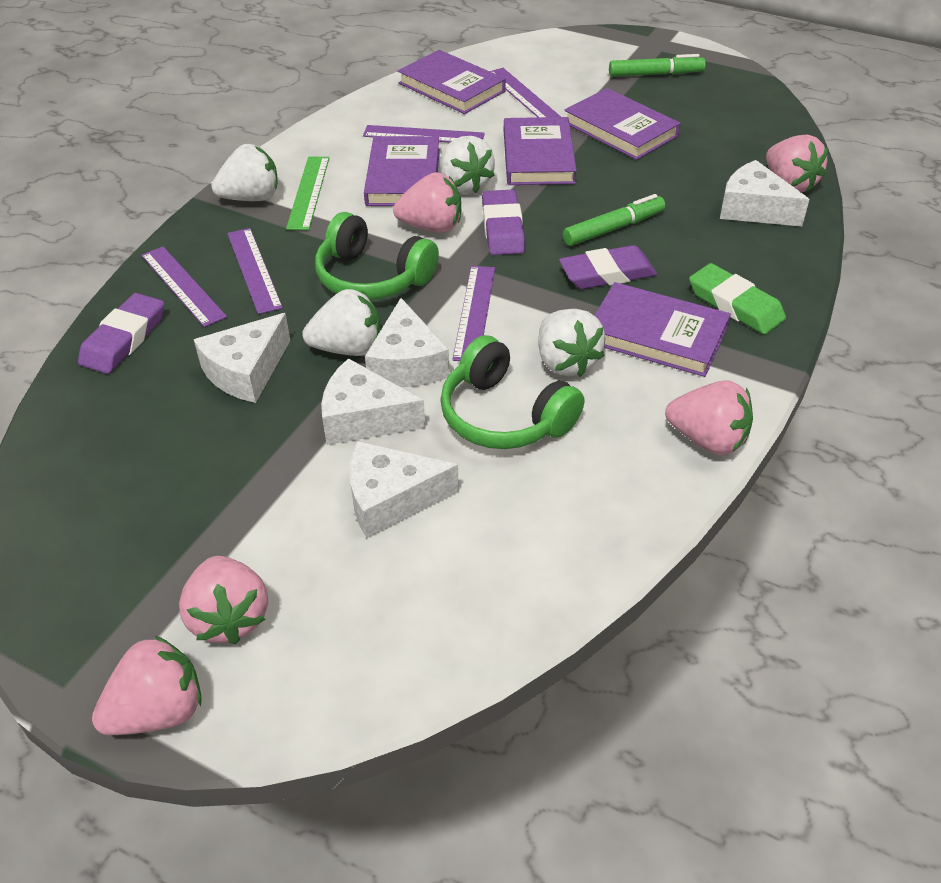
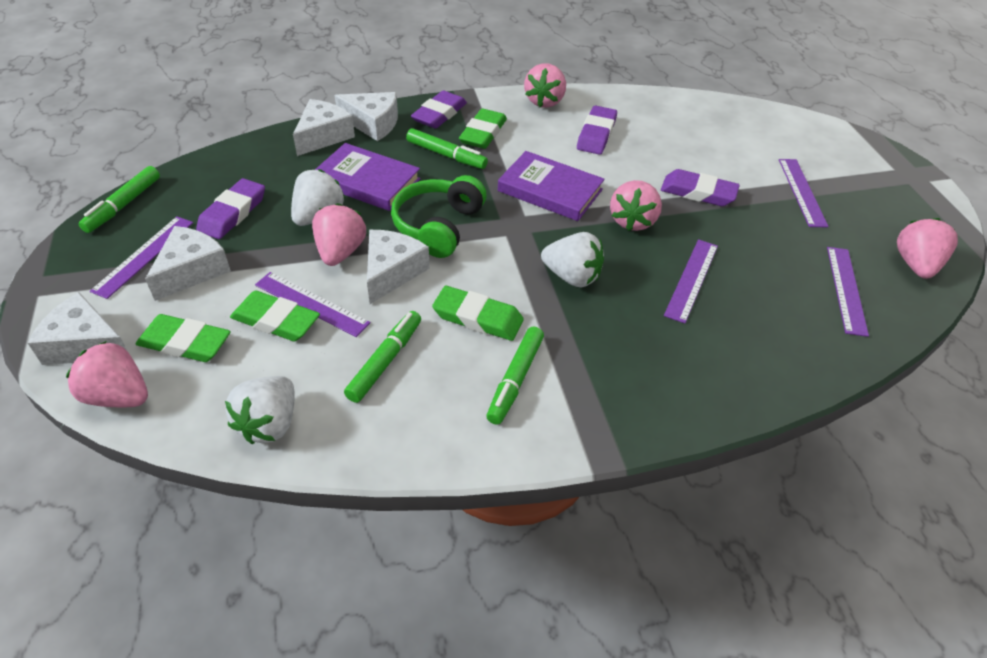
green eraser: [689,263,786,335] = 1 -> [136,314,231,362] [230,291,320,341] [432,286,524,341] [459,109,507,149] = 4
green headphones: [315,212,439,300] [440,335,584,449] = 2 -> [391,175,487,258] = 1
green marker: [563,194,665,246] [609,54,706,77] = 2 -> [79,166,160,233] [344,311,421,403] [406,128,488,169] [486,326,544,425] = 4
green ruler: [286,156,329,230] = 1 -> none = 0
purple book: [364,136,440,206] [398,50,506,114] [504,117,577,185] [565,88,680,160] [594,282,731,377] = 5 -> [315,143,421,211] [498,151,605,221] = 2
purple eraser: [78,293,164,374] [482,190,525,255] [559,245,657,289] = 3 -> [196,178,265,239] [411,91,467,129] [577,105,617,155] [661,169,740,206] = 4
white strawberry: [211,144,278,201] [302,289,381,356] [440,136,495,194] [538,309,606,377] = 4 -> [225,376,295,444] [291,169,345,226] [541,232,604,287] = 3

